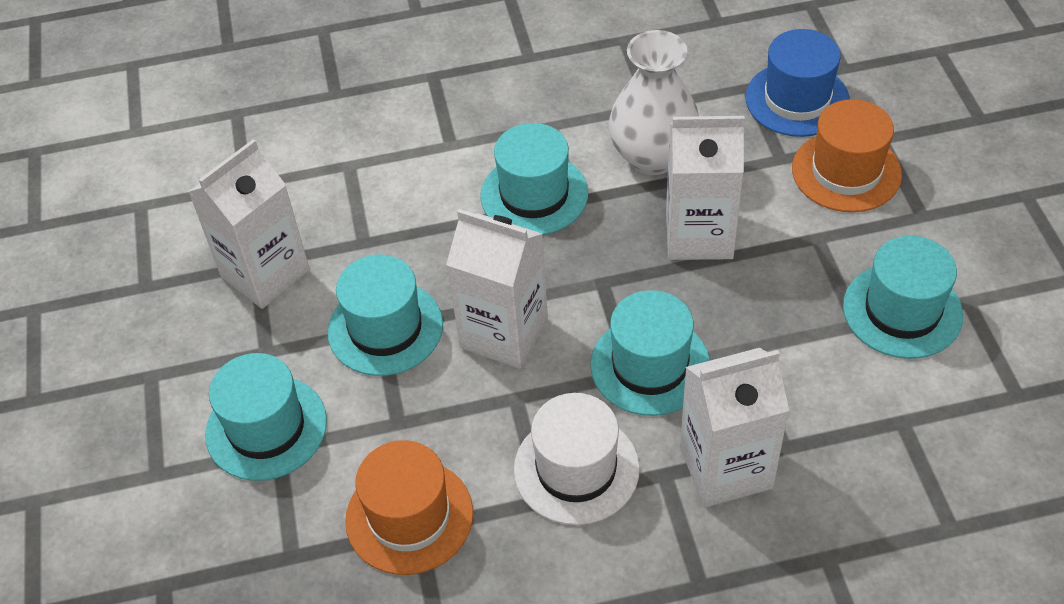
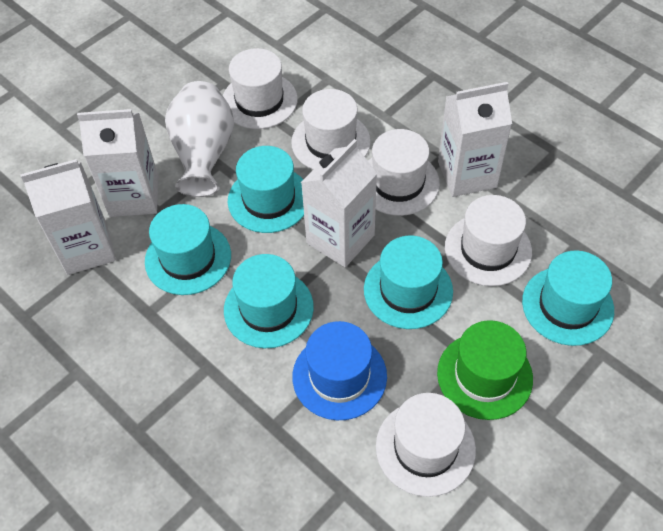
green hat: none = 0 -> [437,320,533,420] = 1
orange hat: [345,440,473,575] [792,99,902,212] = 2 -> none = 0
white hat: [514,393,640,525] = 1 -> [223,48,298,129] [291,89,371,170] [368,129,440,216] [376,393,476,497] [445,195,532,286] = 5

